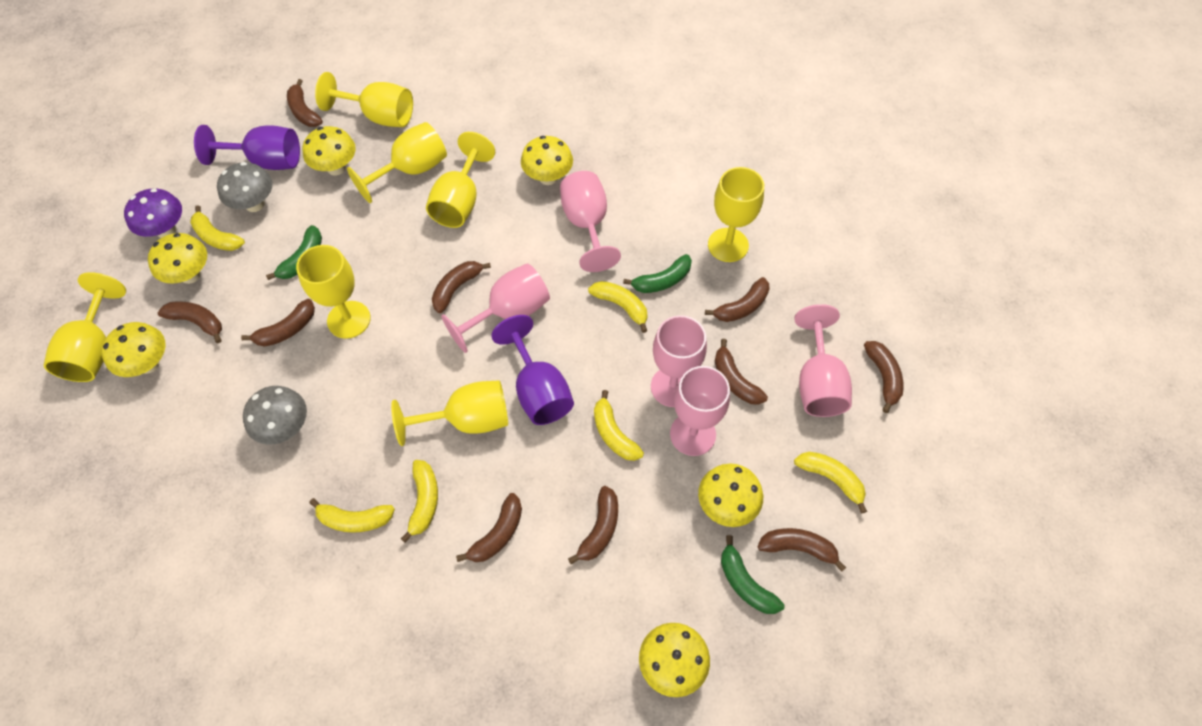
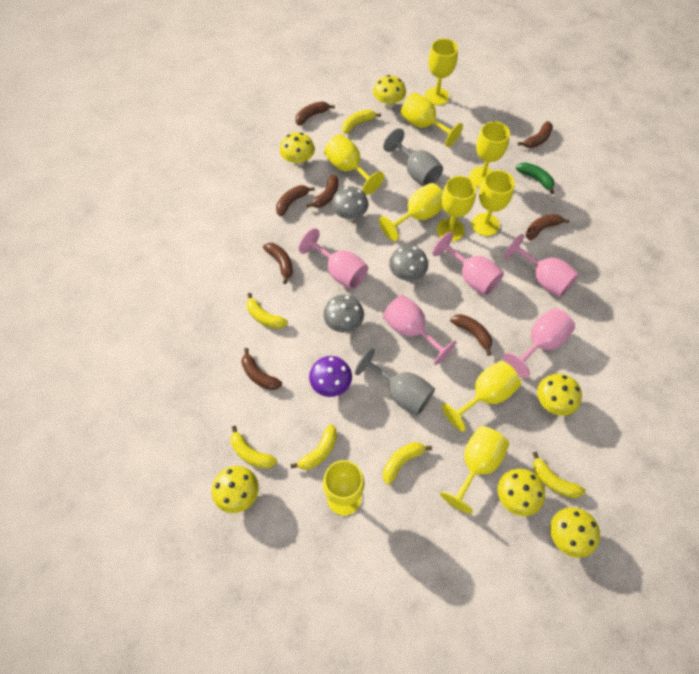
brown banana: [158,301,222,343] [241,299,315,347] [287,79,323,127] [432,261,491,313] [456,493,522,562] [568,486,618,564] [705,277,769,322] [715,339,768,405] [758,528,846,572] [864,341,904,413] = 10 -> [241,348,282,390] [263,243,293,284] [276,185,315,217] [295,101,335,125] [306,174,338,208] [450,314,492,356] [518,121,553,148] [526,214,570,241] = 8
green banana: [266,225,322,280] [623,254,692,293] [721,535,785,614] = 3 -> [516,162,555,194] = 1
grey goblet: none = 0 -> [355,348,435,416] [383,128,443,186] = 2
grey mushroom: [217,162,272,212] [243,386,307,445] = 2 -> [323,295,364,333] [331,186,369,221] [389,245,428,281] = 3
purple goblet: [194,125,300,170] [491,315,574,425] = 2 -> none = 0
yellow goblet: [44,272,126,382] [296,245,371,339] [315,72,413,127] [347,122,447,203] [391,380,508,446] [426,132,495,228] [708,167,764,262] = 7 -> [323,460,365,516] [324,134,384,195] [379,183,443,241] [401,93,463,147] [425,39,458,105] [437,176,476,242] [440,426,509,514] [442,361,521,431] [469,121,510,187] [472,170,515,236] = 10

